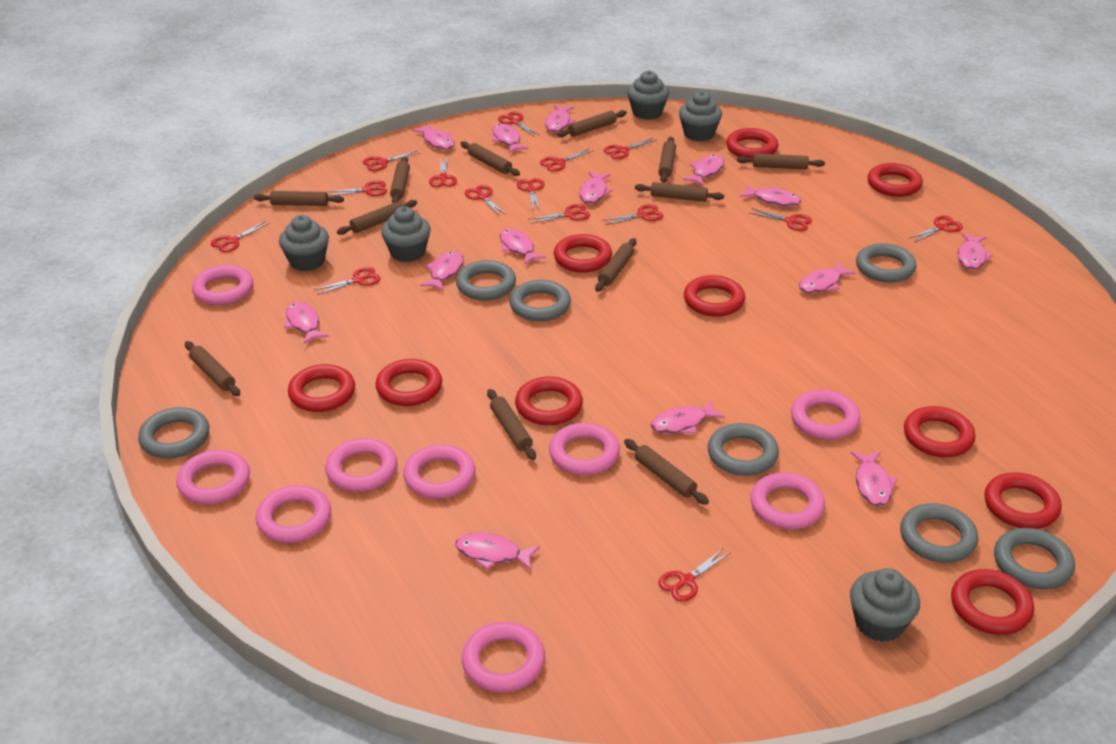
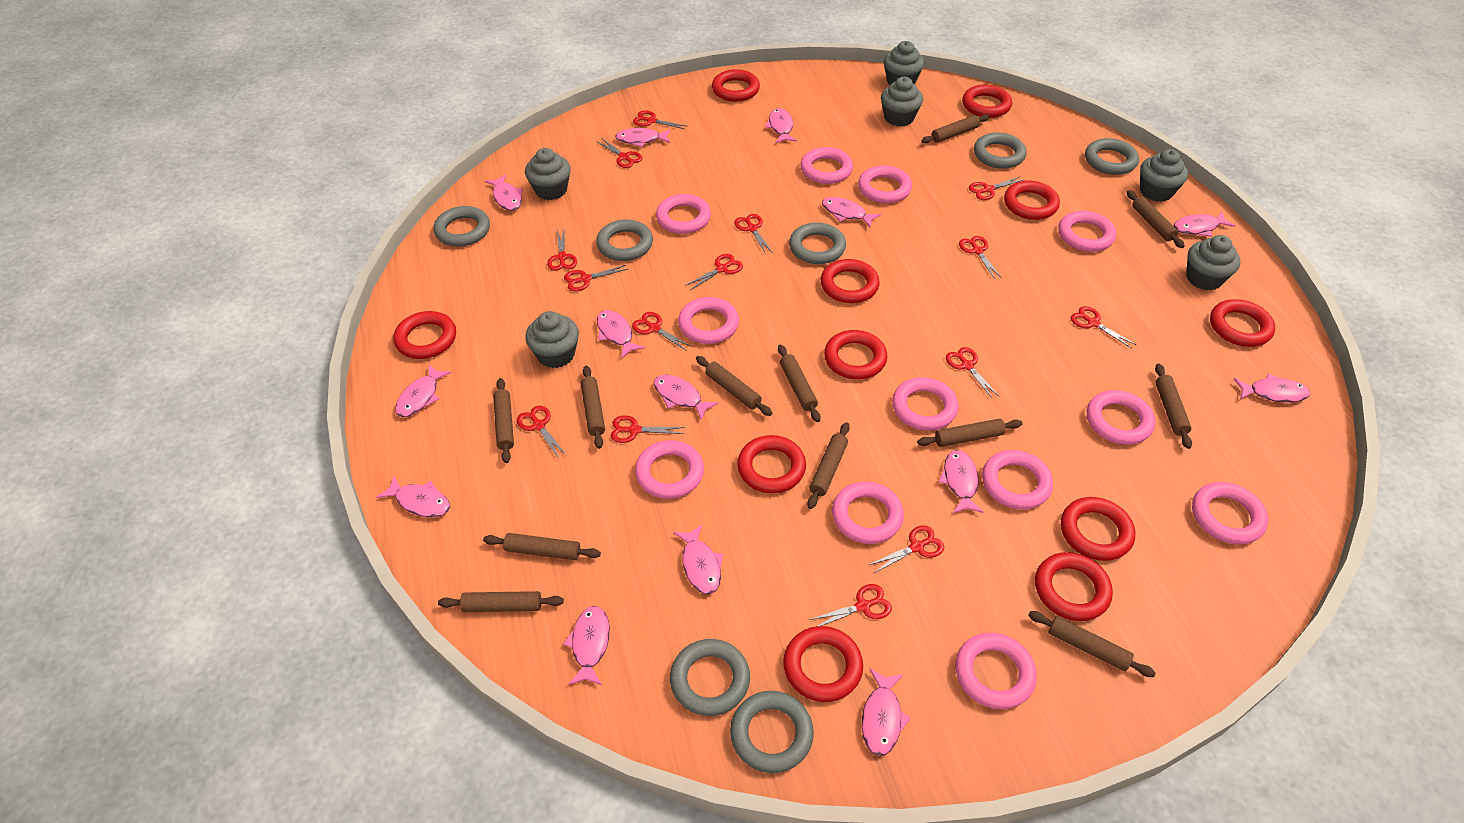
grey cupcake: [279,215,329,271] [381,206,431,262] [627,71,669,120] [679,91,722,141] [850,568,920,642] = 5 -> [525,148,571,200] [525,311,579,368] [881,77,923,127] [884,41,924,85] [1140,149,1188,202] [1186,235,1240,290] = 6
pink ring: [176,450,250,504] [192,265,253,305] [256,485,331,543] [325,438,397,492] [403,444,475,499] [462,622,545,693] [549,423,620,475] [750,473,825,529] [791,390,860,440] = 9 -> [635,440,704,499] [656,194,711,234] [678,297,739,344] [800,147,853,184] [832,481,904,544] [858,165,912,204] [892,377,959,431] [955,633,1037,709] [982,450,1053,510] [1058,211,1116,252] [1087,390,1155,445] [1192,482,1268,545] = 12
red ring: [288,364,355,412] [375,359,442,406] [515,377,583,425] [554,234,612,273] [684,275,745,317] [726,128,778,158] [867,163,923,197] [904,406,976,457] [951,569,1034,635] [984,472,1062,529] = 10 -> [394,311,456,359] [712,69,760,102] [737,435,806,493] [783,626,863,702] [821,259,880,303] [824,330,887,379] [962,85,1012,118] [1004,181,1060,220] [1035,552,1113,621] [1061,497,1135,561] [1210,299,1275,347] = 11

